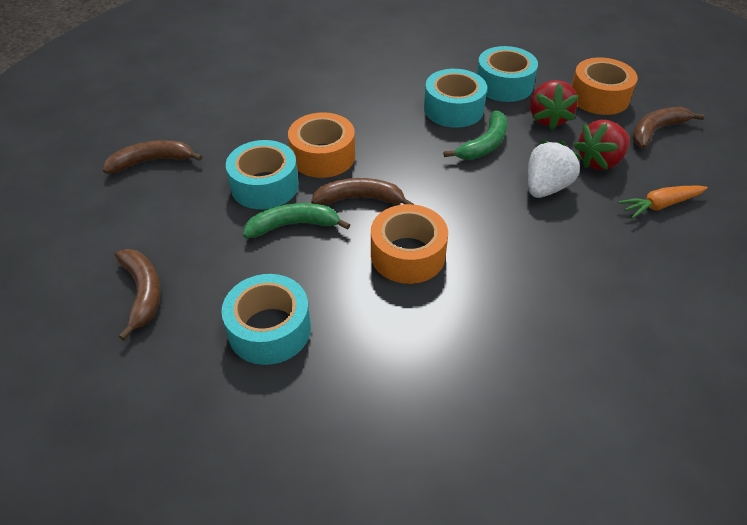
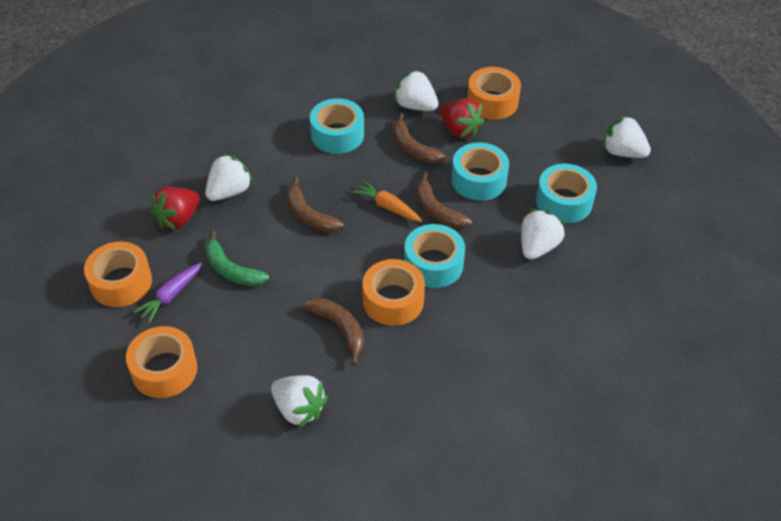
green banana: [243,203,350,238] [443,110,507,160] = 2 -> [205,231,269,286] = 1
orange tape: [288,112,355,178] [371,204,448,284] [571,57,638,115] = 3 -> [84,241,152,307] [126,326,197,398] [362,259,425,326] [467,67,521,120] = 4
purple carrot: none = 0 -> [133,263,202,323] = 1
white strawberry: [528,141,582,198] = 1 -> [205,154,253,201] [271,375,328,428] [394,70,438,111] [521,209,566,260] [603,115,651,158] = 5

